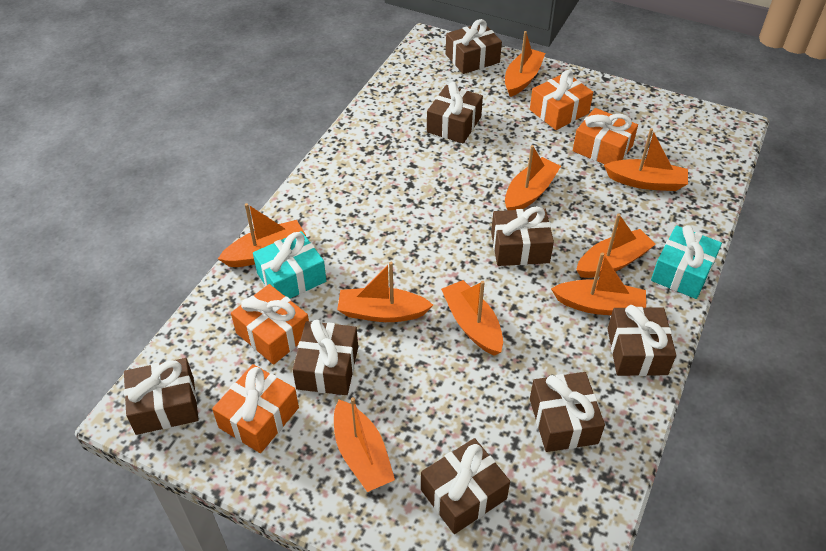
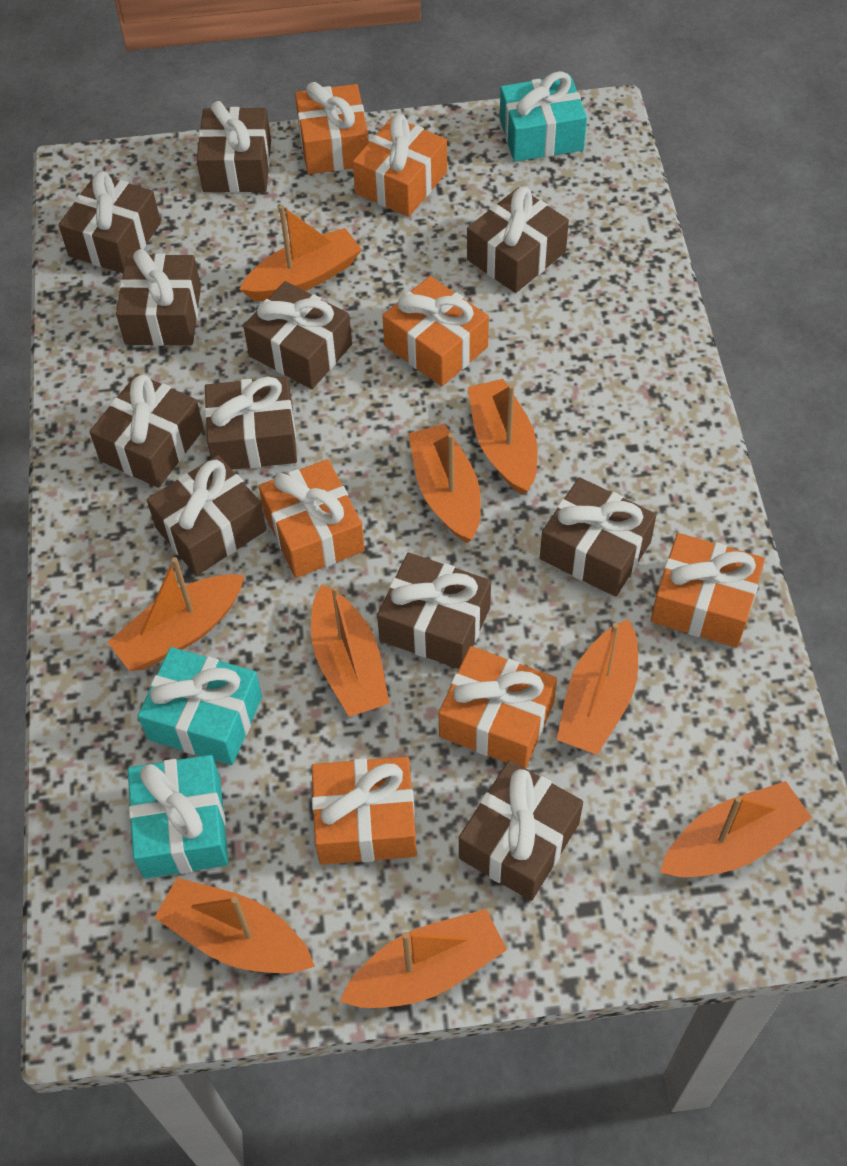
brown gift: [124,358,199,435] [292,320,358,395] [421,438,510,534] [427,82,483,143] [446,19,502,74] [491,206,554,266] [530,372,605,452] [608,305,676,376] = 8 -> [58,171,161,273] [89,374,204,488] [116,249,201,346] [147,455,266,575] [196,101,271,193] [205,376,297,470] [243,281,352,389] [377,553,491,669] [459,760,583,901] [467,187,569,293] [540,477,656,597] = 11
orange gift: [212,364,299,453] [231,284,309,365] [530,70,593,130] [573,108,638,164] = 4 -> [259,459,365,578] [295,82,369,174] [312,756,417,865] [353,114,447,217] [382,276,489,386] [438,646,557,768] [651,533,765,648] = 7
turquoise gift: [253,231,326,298] [651,225,722,299] = 2 -> [128,755,228,879] [138,647,262,765] [500,71,587,162] = 3

